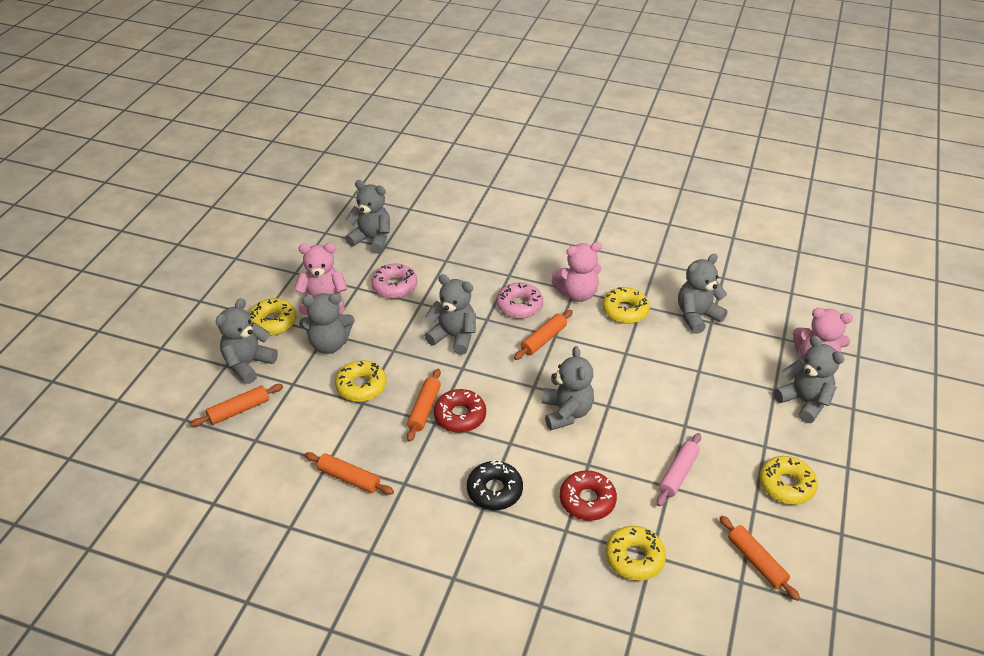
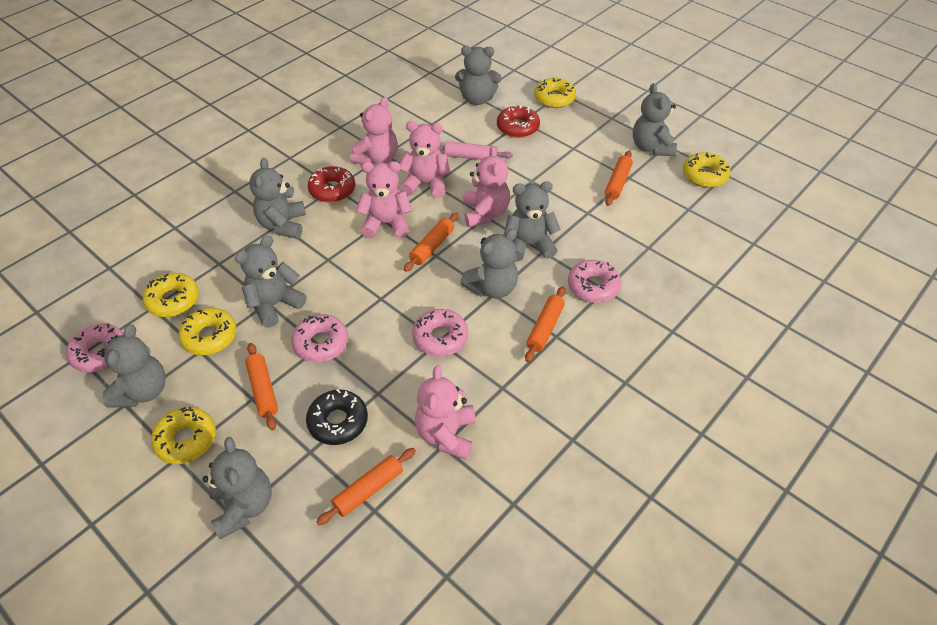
grey teddy bear: [216,298,278,384] [299,293,355,354] [345,180,390,254] [425,274,476,355] [542,346,594,430] [678,254,728,334] [774,336,844,423] = 7 -> [101,324,166,408] [202,437,272,539] [235,236,307,328] [249,158,306,239] [455,46,502,105] [460,229,518,299] [504,181,561,261] [633,83,677,156] = 8
pink donut: [371,264,417,299] [497,282,543,319] = 2 -> [66,323,124,373] [291,314,348,362] [412,309,468,357] [568,260,621,303] = 4
pink teddy bear: [294,243,347,316] [551,242,602,302] [793,308,853,361] = 3 -> [350,97,398,164] [356,161,412,238] [399,121,450,198] [415,365,476,460] [463,146,510,227] = 5

